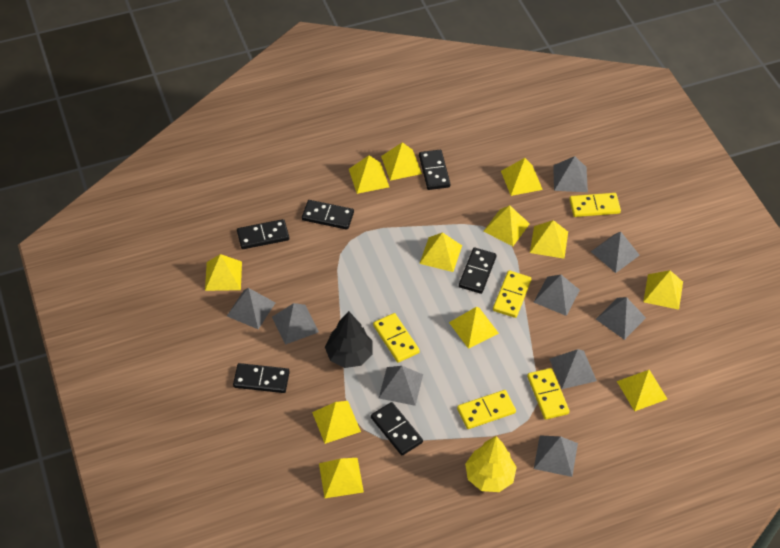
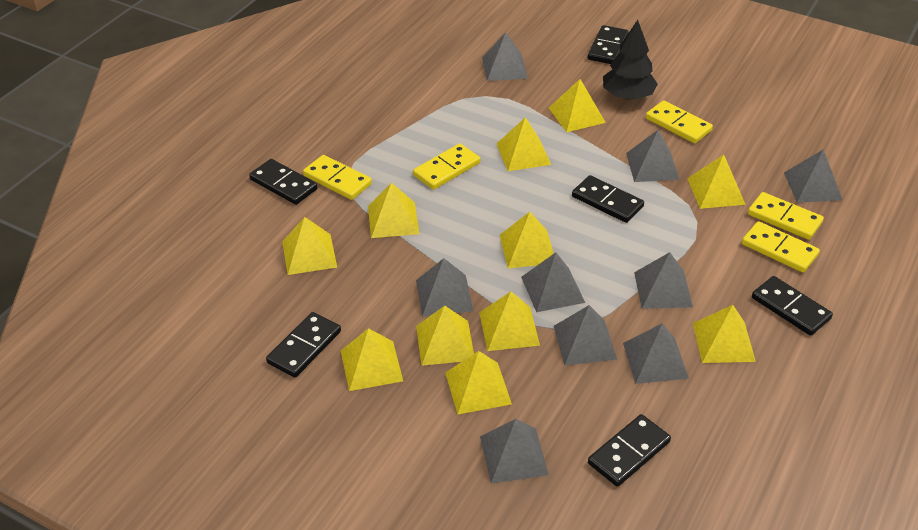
yellow pyramid: [205,254,242,291] [312,401,361,444] [319,458,364,498] [349,156,389,194] [381,142,422,181] [419,232,462,272] [449,307,499,349] [483,205,530,246] [501,158,543,196] [530,220,568,259] [617,370,667,411] [643,270,683,310] = 12 -> [282,217,337,275] [341,328,403,391] [368,183,419,238] [416,306,474,366] [445,351,512,414] [479,292,540,351] [496,117,551,171] [500,212,554,268] [549,79,606,132] [687,154,746,209] [693,305,756,363] = 11
yellow tree: [465,436,517,492] = 1 -> none = 0

